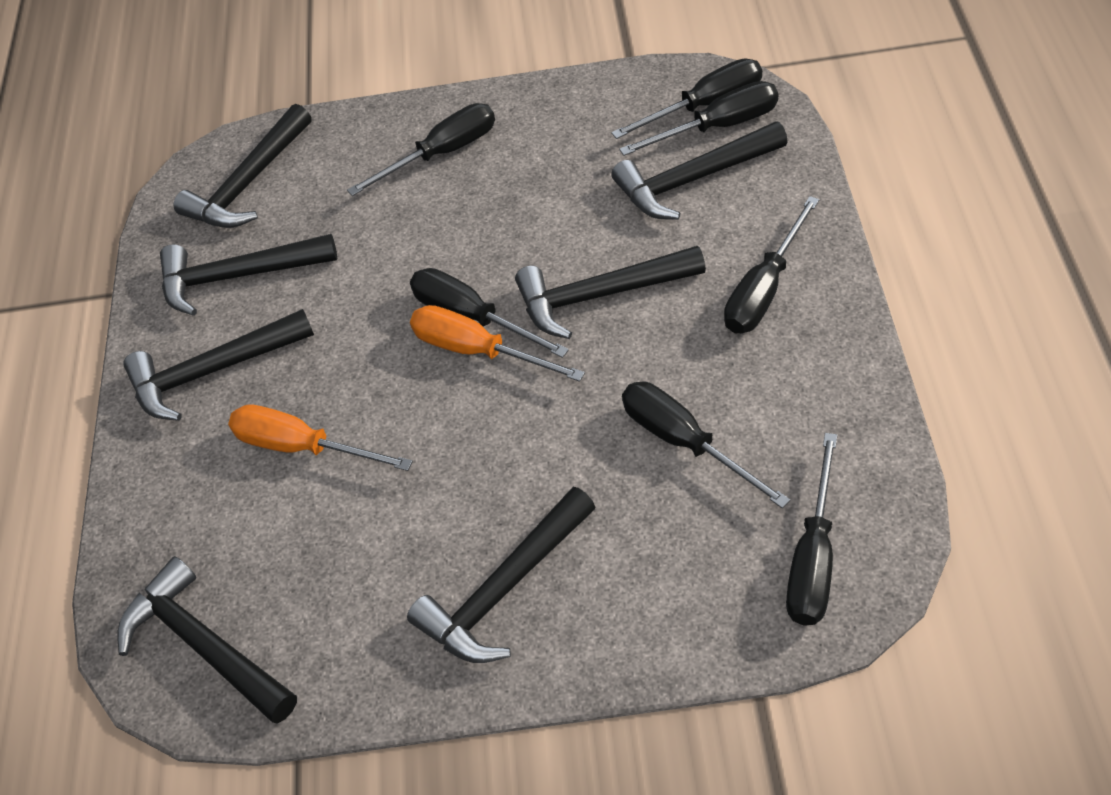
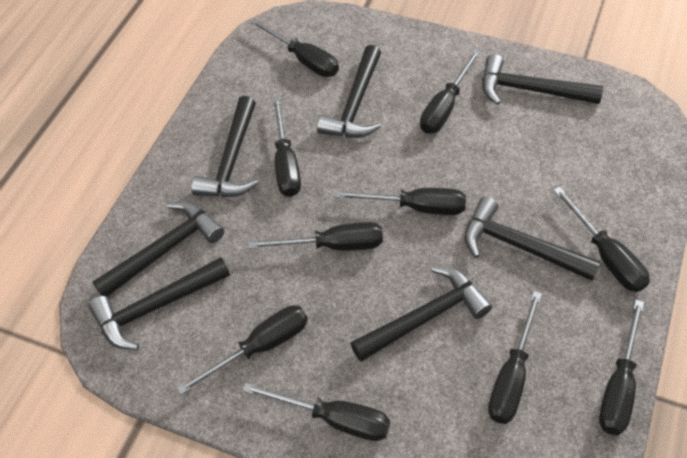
black screwdriver: [347,103,495,196] [410,268,569,358] [611,59,762,139] [619,81,778,156] [622,381,790,508] [724,196,819,333] [786,433,837,625] = 7 -> [177,305,308,395] [242,383,390,441] [248,222,383,251] [250,18,339,77] [272,98,301,197] [334,188,466,215] [420,50,481,134] [488,291,542,424] [553,187,650,292] [599,300,644,435] = 10
orange screwdriver: [228,404,413,471] [410,305,585,382] = 2 -> none = 0

